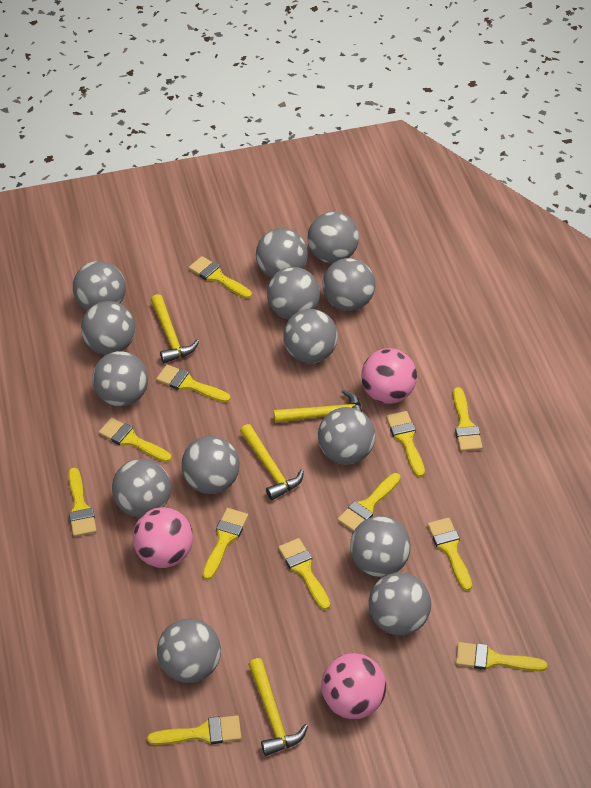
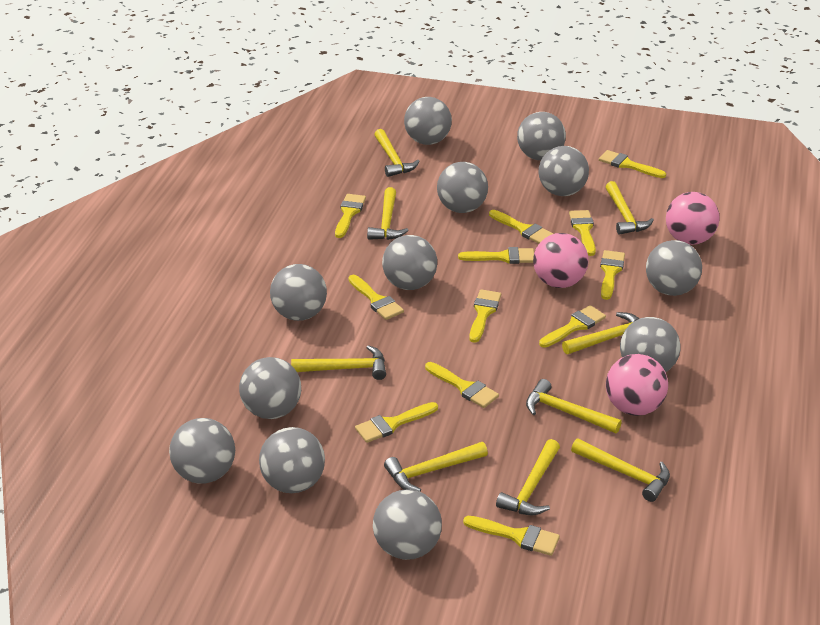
grey ball: [73,261,126,310] [81,301,135,355] [92,351,148,407] [112,459,171,517] [157,618,221,683] [181,436,240,494] [256,228,308,278] [267,267,320,320] [283,309,338,363] [307,212,359,263] [318,407,375,464] [322,258,375,311] [350,516,411,577] [369,572,431,635] = 14 -> [169,418,235,483] [239,357,301,419] [259,427,325,493] [270,264,327,321] [373,489,442,560] [382,235,437,290] [404,97,452,145] [437,162,488,213] [517,112,566,160] [539,146,589,196] [620,317,680,372] [646,240,702,296] = 12
yellow hammer: [151,294,199,363] [240,424,304,500] [248,658,308,756] [274,389,362,423] = 4 -> [291,345,386,380] [367,187,409,240] [374,129,420,177] [384,442,488,492] [496,439,560,515] [526,379,622,433] [562,312,640,354] [571,439,670,502] [605,181,654,235] = 9

